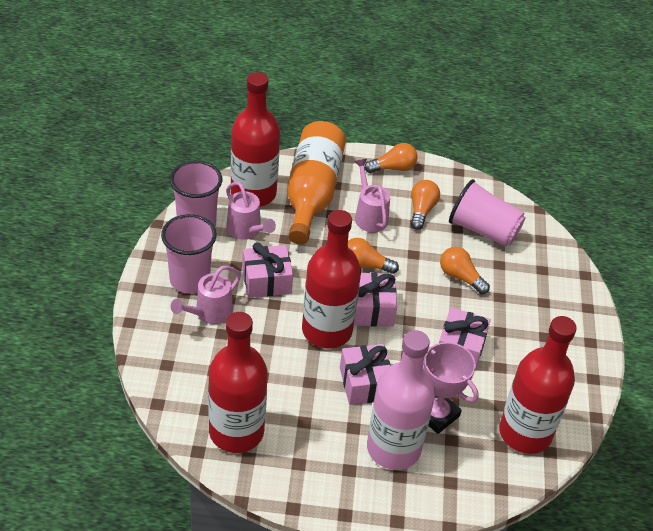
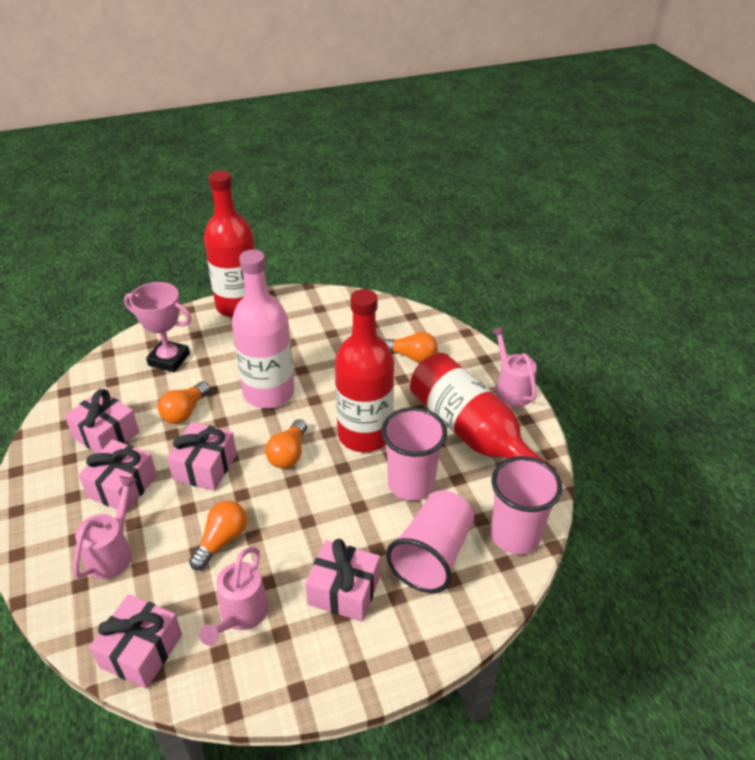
orange bottle: [287,121,346,244] = 1 -> none = 0
pink gift: [242,242,293,298] [340,344,390,405] [354,272,397,327] [439,307,491,371] = 4 -> [65,389,139,453] [79,439,157,512] [89,594,182,689] [167,422,237,491] [305,539,380,622] = 5
red bottle: [208,312,268,453] [231,72,280,207] [302,210,361,348] [499,316,577,454] = 4 -> [204,170,255,318] [335,289,394,452] [410,353,556,471] = 3

